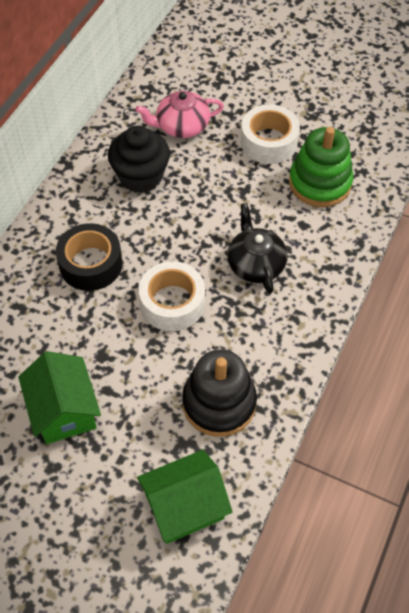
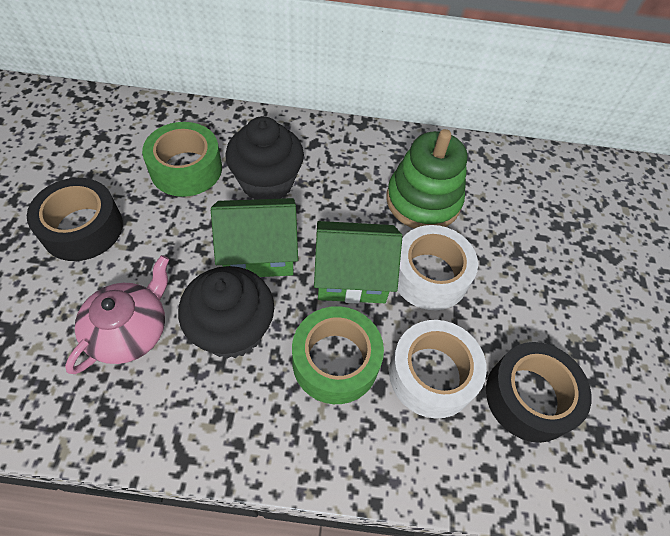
black cupcake: [108,125,170,193] = 1 -> [178,266,274,359] [225,116,304,200] = 2
black stacking toy: [182,349,257,437] = 1 -> none = 0
black tape: [56,223,122,291] = 1 -> [27,178,123,261] [486,342,591,443] = 2
black teapot: [227,203,288,294] = 1 -> none = 0
green tape: none = 0 -> [142,122,222,197] [292,306,384,404] = 2

